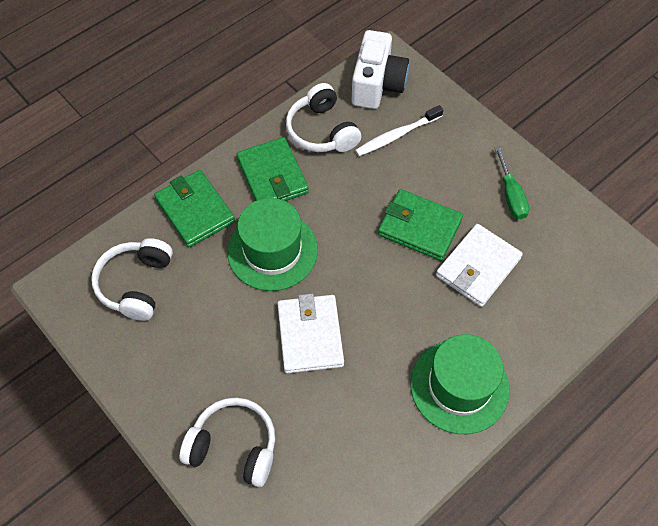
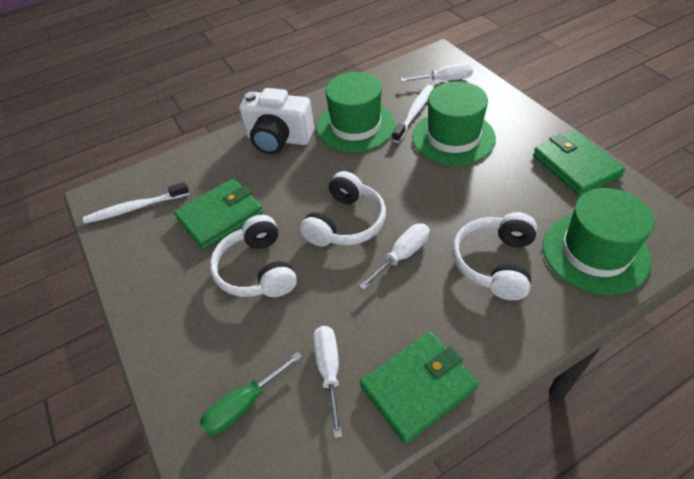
green hat: [227,198,318,291] [410,334,510,434] = 2 -> [317,72,396,152] [412,81,496,165] [543,188,654,295] = 3
white screwdriver: none = 0 -> [313,326,342,438] [359,224,429,290] [400,63,473,82] = 3
white toothbrush: [355,105,443,156] = 1 -> [83,182,189,224] [392,84,434,143] = 2
white wallet: [277,294,344,373] [436,224,523,307] = 2 -> none = 0

